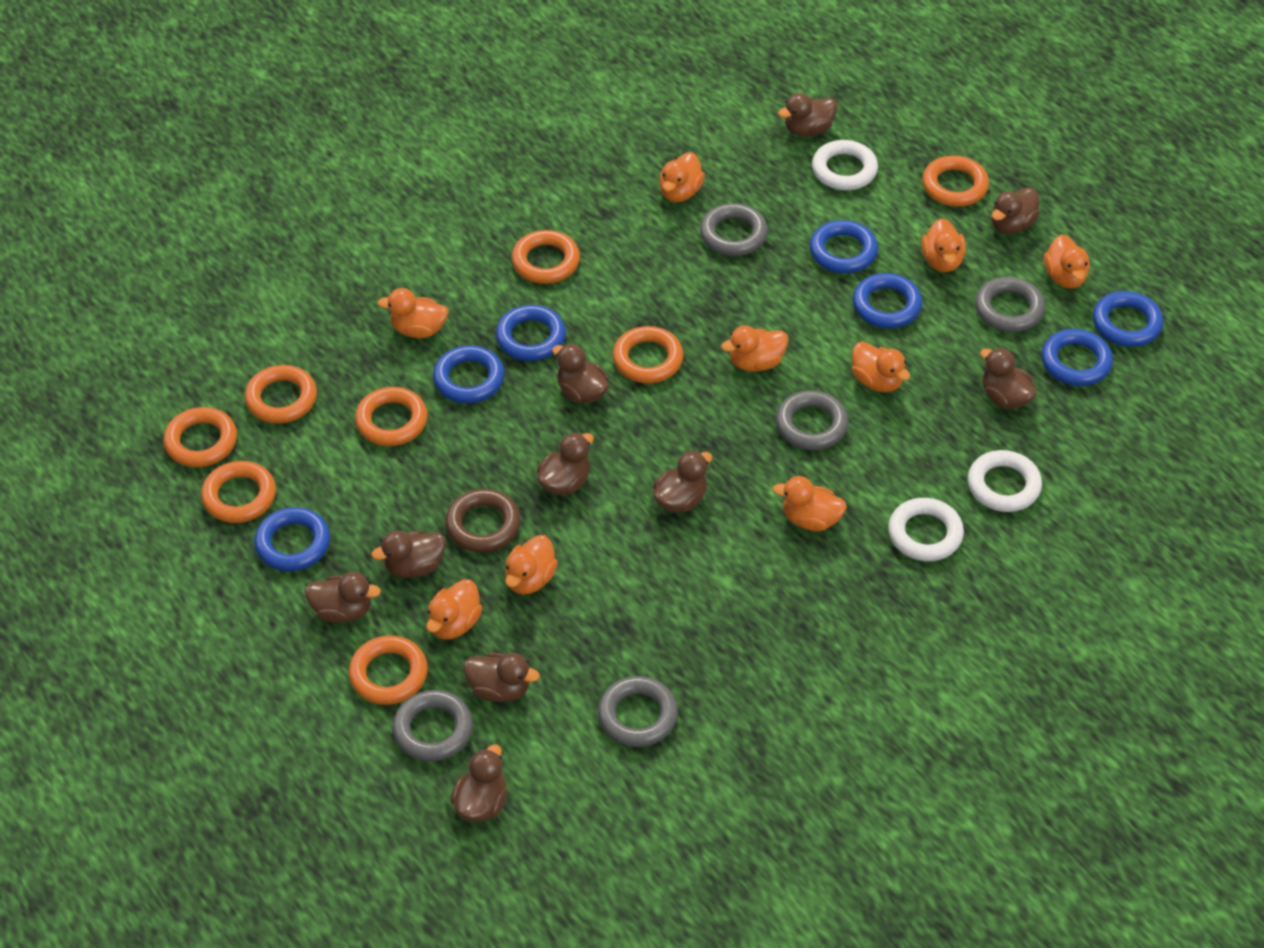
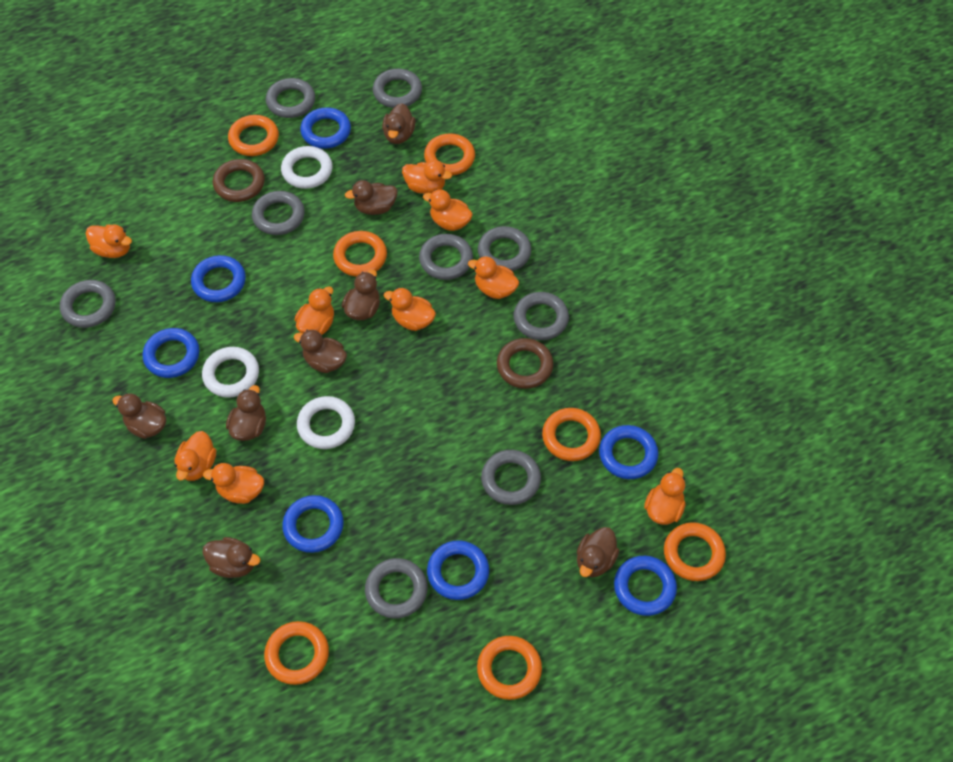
brown duck: [305,572,381,623] [371,531,446,578] [451,744,507,822] [463,653,540,702] [537,432,594,495] [552,343,609,404] [653,450,712,513] [778,93,837,137] [980,348,1036,409] [992,187,1040,234] = 10 -> [112,393,166,439] [203,537,260,578] [226,385,266,441] [294,330,347,373] [342,270,380,320] [345,180,398,215] [382,103,416,144] [577,527,619,577] = 8
brown ring: [445,489,521,552] = 1 -> [213,159,265,202] [497,338,553,389] = 2
grey ring: [392,690,473,762] [598,676,678,747] [700,203,768,256] [776,391,849,450] [975,277,1045,332] = 5 -> [60,280,116,328] [252,191,305,235] [266,78,315,118] [365,558,428,618] [373,69,422,108] [419,234,473,280] [478,226,531,271] [481,450,541,505] [514,292,569,340] = 9
orange ring: [163,407,237,467] [201,461,276,523] [245,365,317,424] [348,636,428,705] [355,387,428,446] [511,230,580,284] [612,326,683,383] [922,155,989,207] = 8 -> [228,115,279,156] [264,621,329,685] [333,231,387,277] [424,133,475,175] [477,636,542,700] [542,408,601,461] [664,522,726,581] = 7

